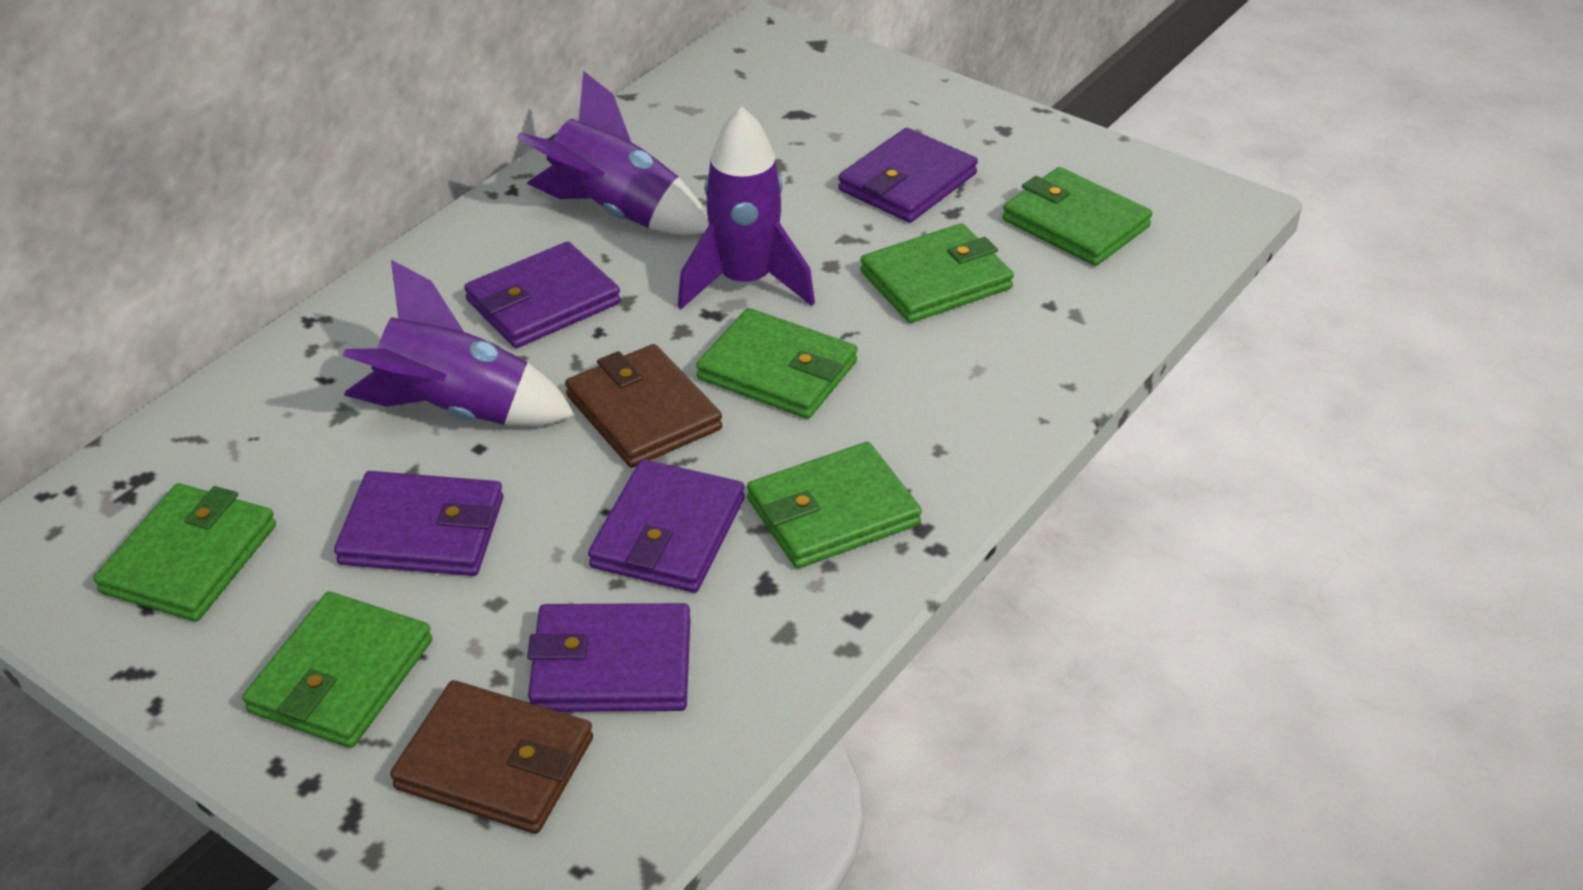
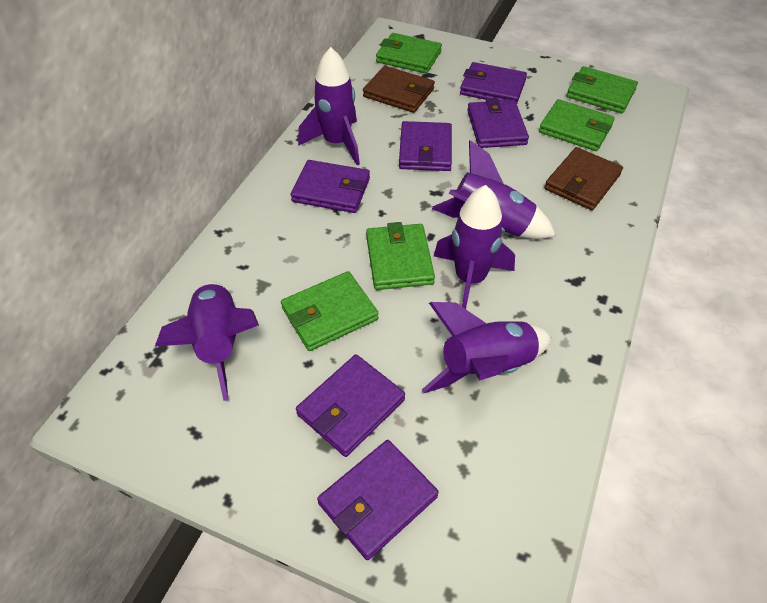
green wallet: [94,483,276,621] [242,591,432,748] [696,308,858,419] [747,442,922,568] [860,223,1014,323] [1002,167,1152,266] = 6 -> [281,271,379,351] [366,222,435,290] [376,33,442,73] [539,99,615,151] [566,66,638,113] = 5
purple rocket: [343,260,575,426] [517,71,709,235] [678,107,815,309] = 3 -> [155,281,259,401] [298,47,360,165] [422,302,551,393] [432,140,556,239] [434,185,515,309] = 5
purple wallet: [334,471,503,576] [464,242,621,348] [527,603,691,712] [588,459,745,593] [838,128,978,223] = 5 -> [291,160,370,213] [296,354,405,457] [317,440,439,560] [399,121,452,171] [460,62,527,104] [467,98,529,148] = 6

